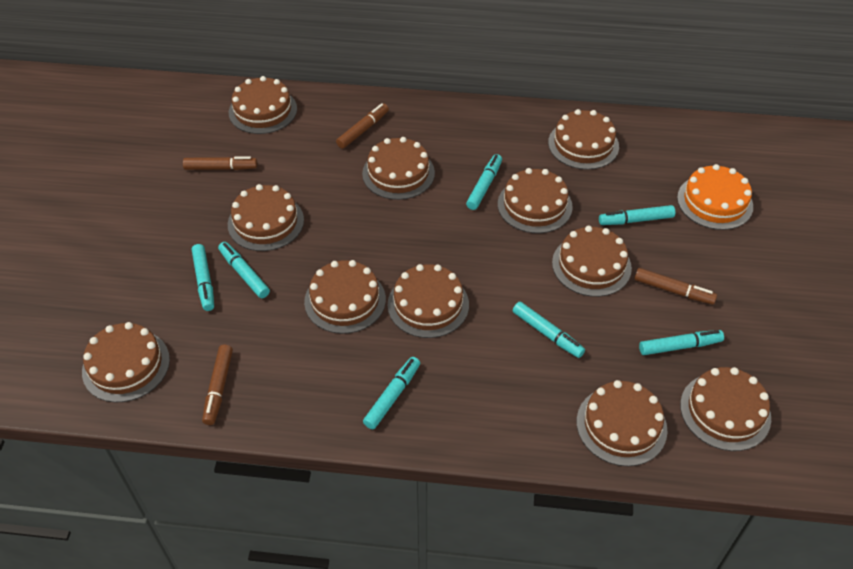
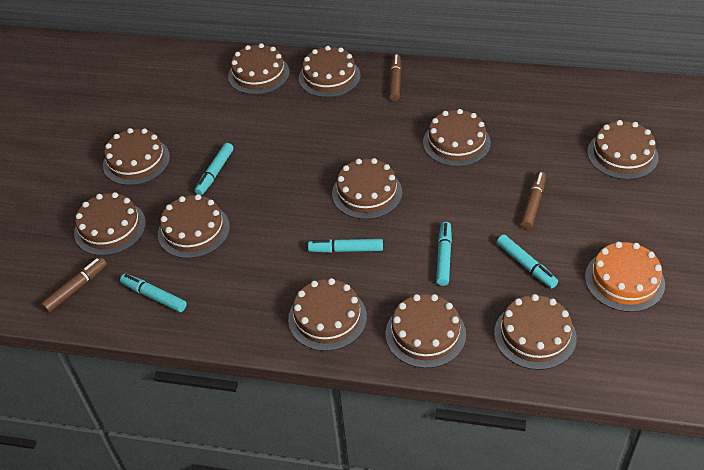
brown marker: [183,156,257,170] [202,345,233,425] [336,103,389,149] [634,268,717,305] = 4 -> [41,257,107,313] [389,54,402,101] [521,172,546,229] = 3
turquoise marker: [192,244,214,311] [218,242,270,298] [363,357,420,429] [466,154,502,210] [513,302,585,358] [599,205,675,225] [639,330,724,355] = 7 -> [120,274,187,312] [195,143,234,195] [308,239,383,253] [436,222,452,286] [497,234,558,288] = 5

